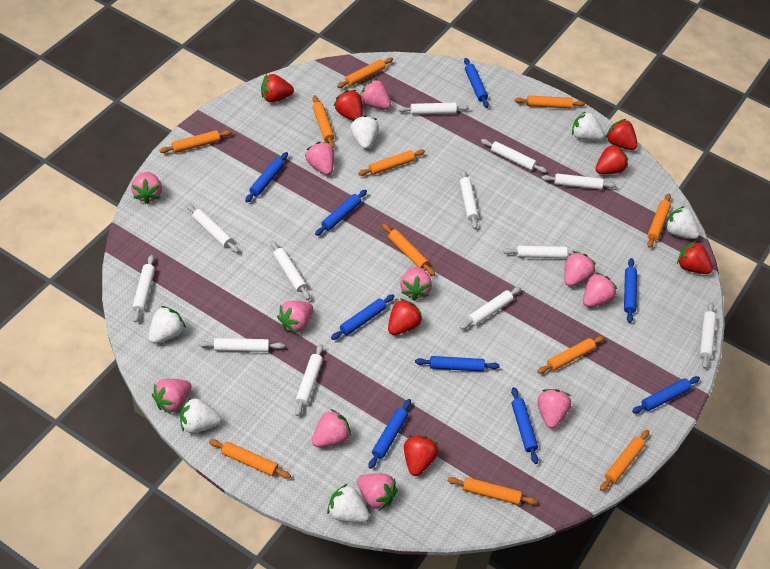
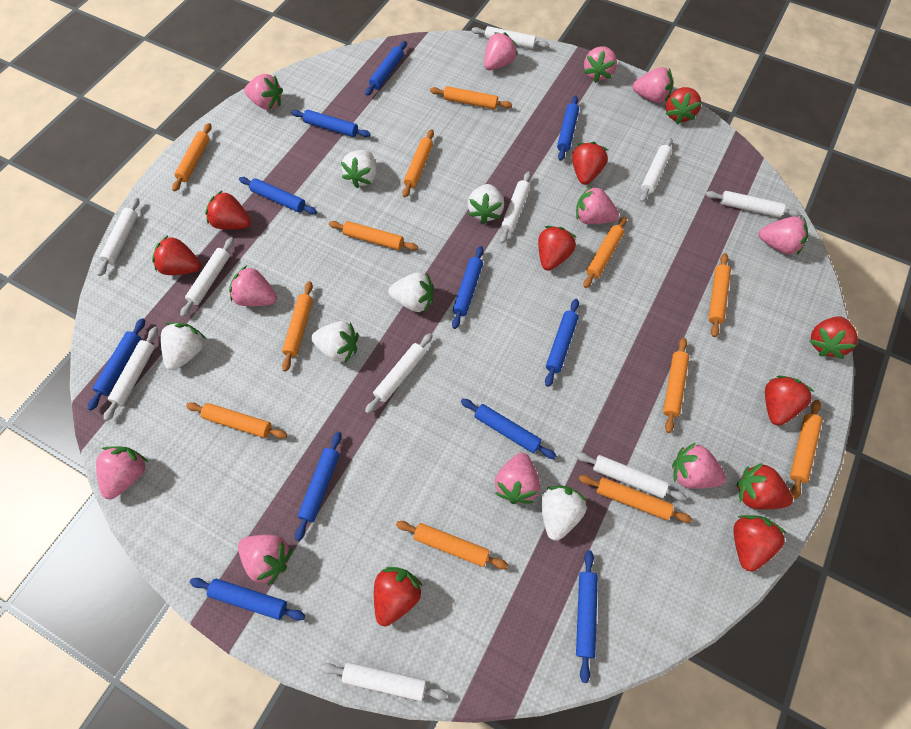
blue rolling pin: [245,152,288,202] [315,190,367,236] [331,294,395,340] [369,399,411,469] [415,356,500,372] [464,58,489,108] [511,387,538,464] [624,258,637,323] [632,376,700,413] = 9 -> [88,318,145,411] [190,578,305,621] [239,177,317,214] [291,110,371,137] [295,432,342,541] [365,41,407,96] [452,246,483,329] [461,399,556,459] [545,299,579,387] [557,96,579,161] [576,550,598,683] = 11
orange rolling pin: [159,130,232,153] [209,439,291,479] [313,95,334,148] [337,57,393,88] [358,149,425,176] [382,224,435,276] [448,477,537,505] [515,95,585,108] [538,336,604,374] [600,430,649,491] [647,194,671,248] = 11 -> [172,123,212,191] [186,402,287,439] [282,281,313,372] [329,221,418,251] [396,521,508,569] [402,129,434,197] [430,86,512,109] [579,475,692,523] [583,217,627,288] [663,338,689,433] [708,253,731,337] [790,400,822,499] = 12
red strawberry: [261,74,294,102] [334,90,363,121] [388,298,423,335] [404,435,438,476] [595,144,628,174] [605,119,638,150] [677,241,713,274] = 7 -> [152,235,201,275] [205,190,251,230] [374,567,423,626] [538,226,576,271] [572,142,608,185] [666,87,701,124] [734,515,787,572] [737,463,793,509] [765,375,814,426] [809,316,858,359] = 10
white rolling pin: [132,255,155,322] [186,204,239,253] [198,338,284,352] [271,240,310,300] [295,344,323,416] [398,103,469,115] [460,170,479,229] [460,287,521,330] [481,139,547,173] [503,246,581,258] [542,174,616,190] [700,302,716,369] = 12 -> [97,198,140,276] [104,327,158,421] [180,238,234,317] [321,662,448,701] [365,333,433,414] [472,26,549,49] [500,171,531,244] [576,452,687,501] [640,138,673,202] [705,191,801,217] = 10

